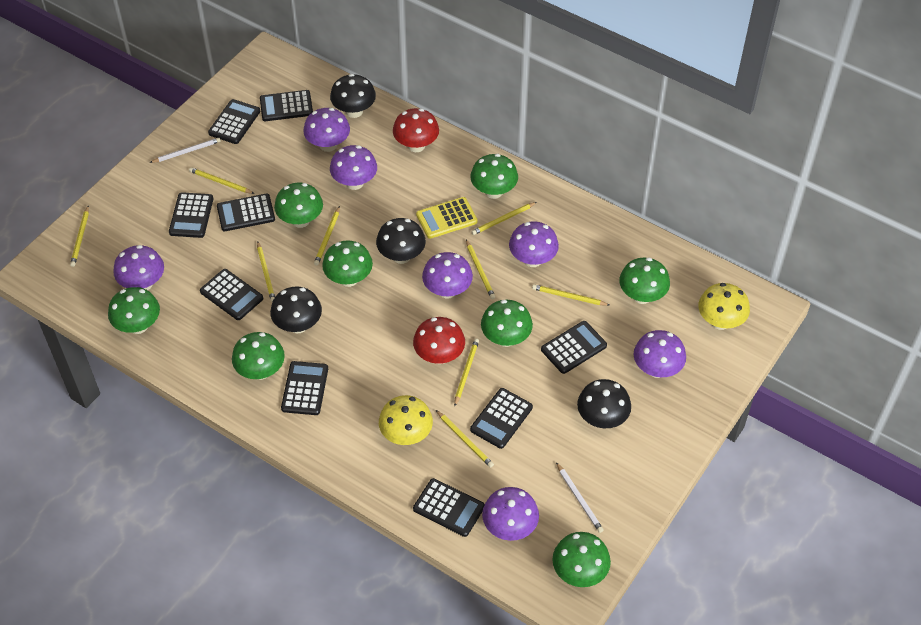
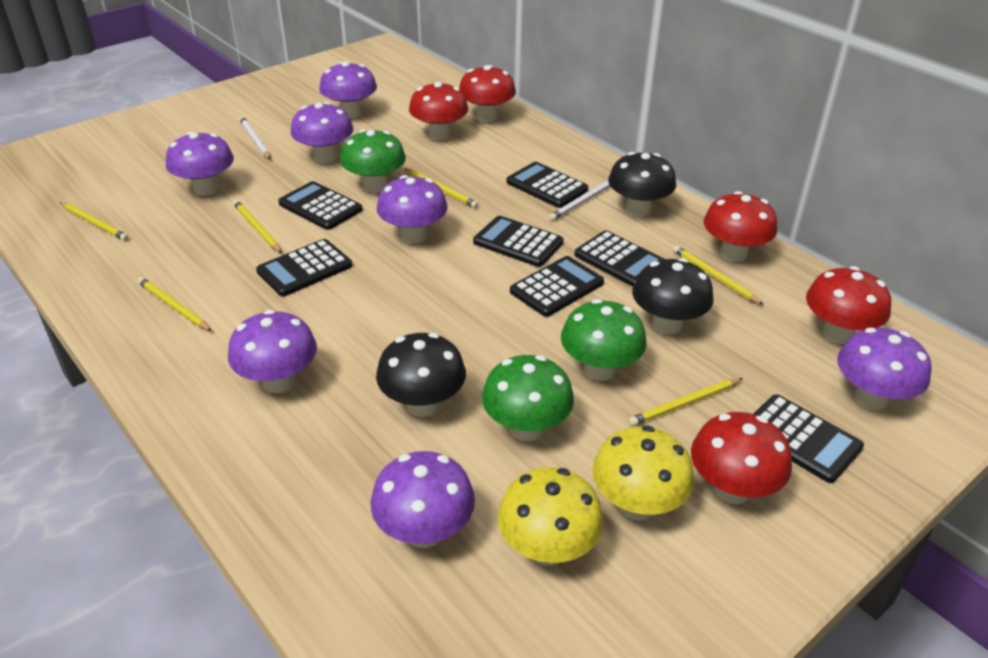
black calculator: [169,192,213,238] [200,269,263,320] [208,99,260,144] [217,194,275,231] [260,90,313,121] [281,361,328,415] [413,478,485,537] [470,388,533,449] [541,321,607,374] = 9 -> [256,239,352,296] [278,181,363,230] [473,216,564,267] [507,162,588,208] [510,256,604,317] [575,230,664,287] [754,394,864,483] = 7
black mushroom: [270,286,322,334] [330,74,376,118] [376,218,426,264] [577,379,631,428] = 4 -> [376,333,466,417] [608,152,676,217] [632,258,713,335] = 3
green mushroom: [108,287,160,334] [232,332,285,380] [274,183,323,228] [322,240,373,287] [470,154,518,199] [481,300,533,347] [552,532,611,587] [619,258,670,304] = 8 -> [340,129,406,193] [482,355,574,441] [561,299,647,381] = 3
red mushroom: [393,108,439,152] [413,317,465,364] = 2 -> [409,81,469,141] [459,65,516,122] [691,412,792,504] [703,191,777,262] [806,266,891,344] = 5
yellow calculator: [416,197,478,239] = 1 -> none = 0
yellow pencil: [70,206,89,267] [189,167,255,194] [257,241,275,302] [314,206,340,266] [436,410,494,468] [454,339,479,406] [466,239,495,299] [471,202,537,235] [532,284,609,306] = 9 -> [60,202,129,241] [138,277,212,331] [233,200,282,253] [404,168,478,208] [628,378,743,426] [673,246,764,305] = 6

